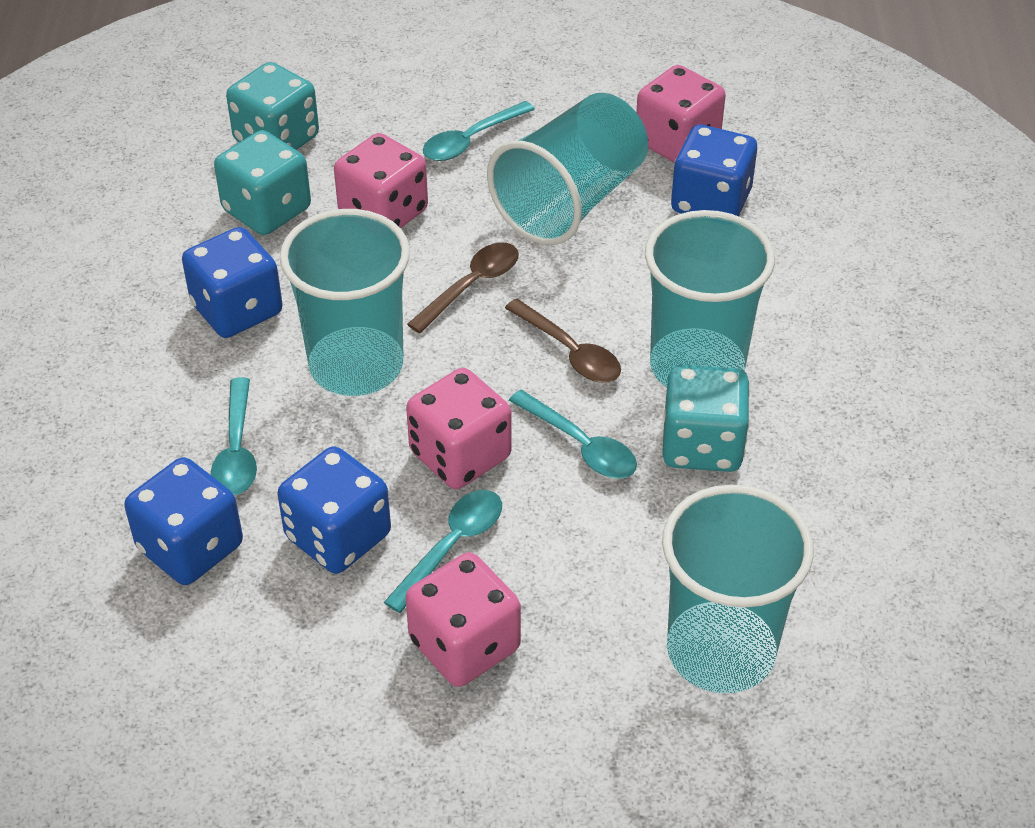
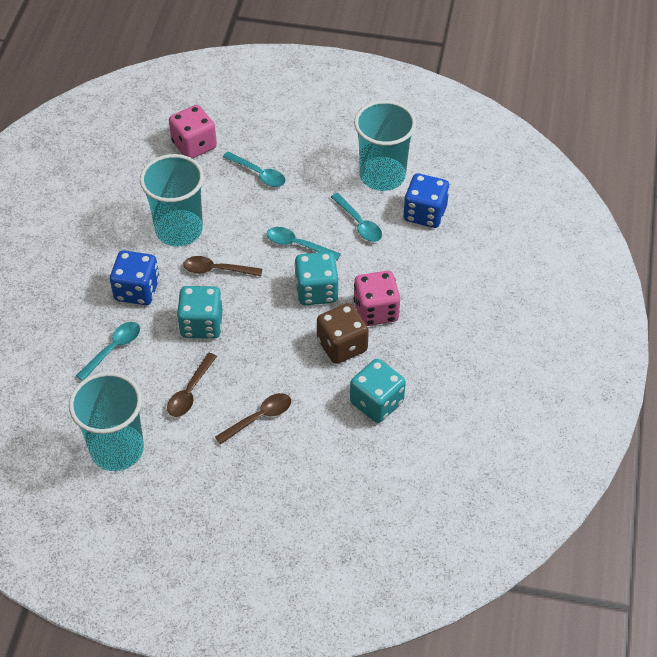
blue dice: [124,457,243,585] [182,227,283,338] [277,446,391,574] [671,125,757,216] = 4 -> [110,250,159,305] [403,173,449,228] = 2
brown dice: none = 0 -> [317,303,369,364] = 1
brown spoon: [407,242,519,333] [505,299,621,383] = 2 -> [167,353,217,417] [183,256,262,276] [215,393,291,445] = 3
pink dice: [334,133,428,228] [406,368,512,489] [406,552,521,687] [636,65,726,162] = 4 -> [169,105,217,159] [354,271,400,326] = 2
turquoise cup: [280,209,410,396] [487,93,648,245] [645,210,775,387] [662,485,814,693] = 4 -> [69,372,144,471] [140,154,204,246] [354,100,416,191] = 3

